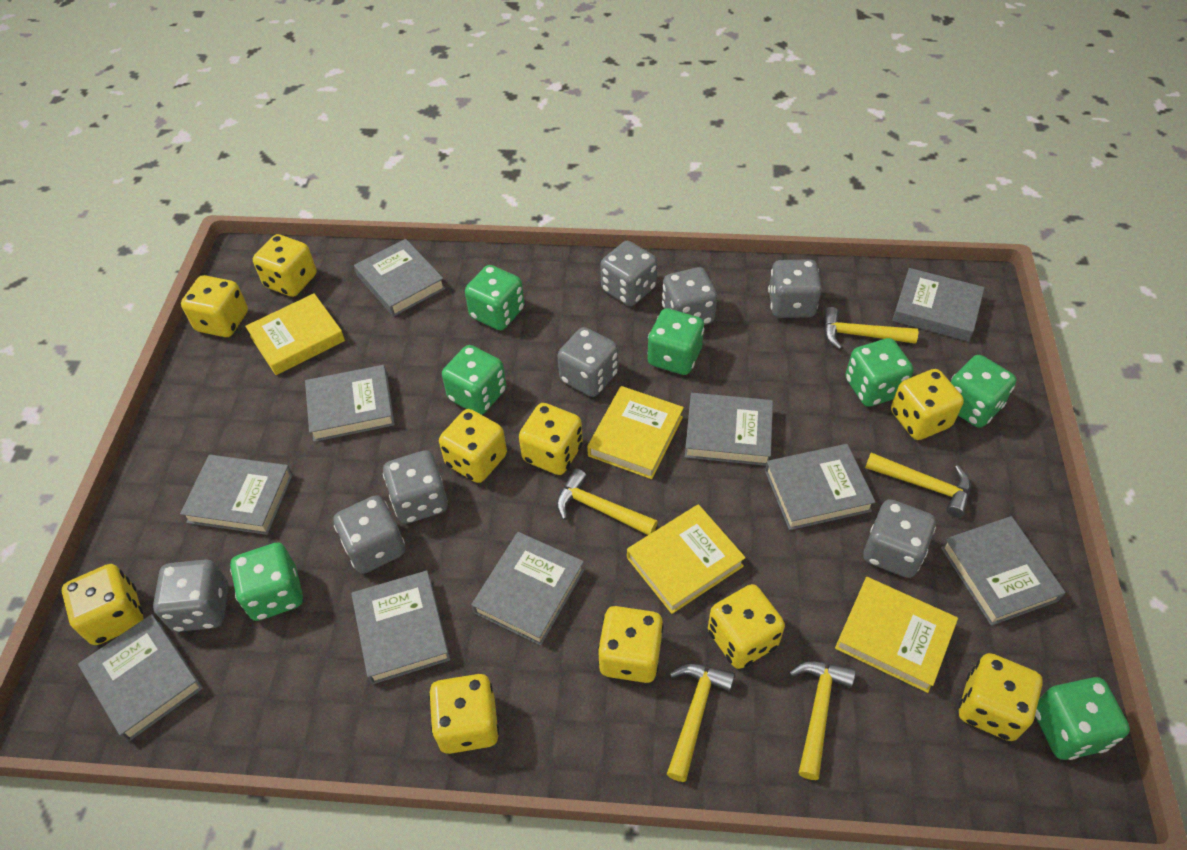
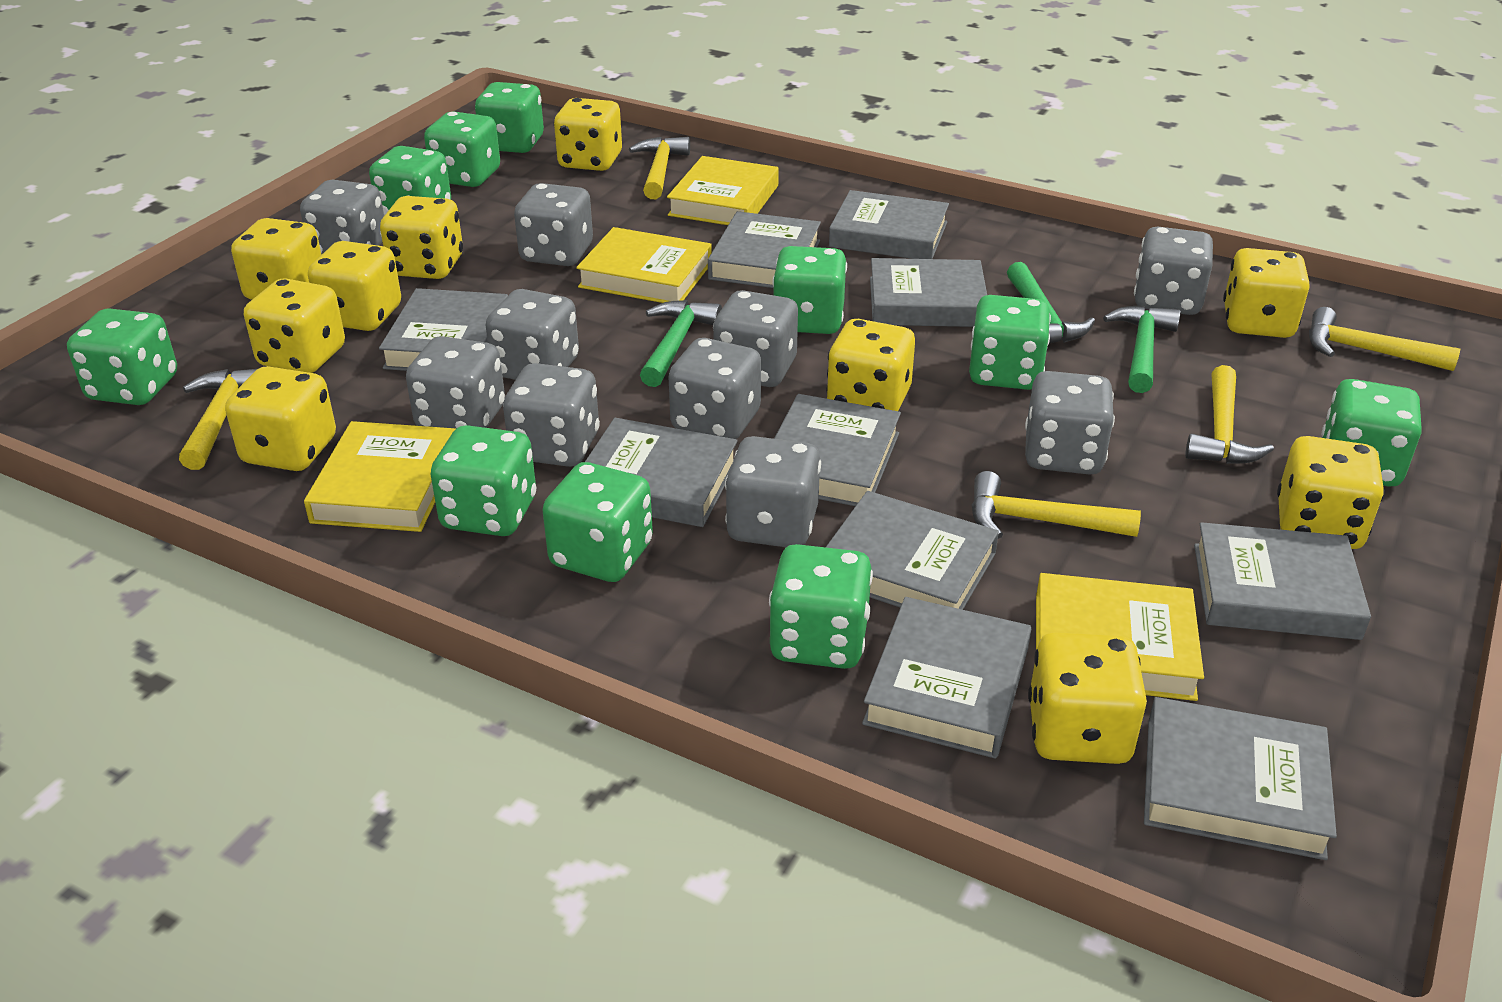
green dice: [230,542,303,621] [442,345,506,415] [465,265,524,330] [647,308,704,375] [845,338,913,407] [951,355,1016,428] [1035,677,1130,760] = 7 -> [67,308,177,405] [369,146,451,216] [424,111,500,187] [431,425,536,536] [475,82,544,153] [542,462,653,582] [769,544,873,669] [773,246,847,334] [969,295,1051,390] [1321,379,1422,487] = 10
green hammer: none = 0 -> [640,300,722,387] [1007,262,1095,343] [1103,305,1181,393] = 3
grey dice: [153,559,229,632] [333,495,405,574] [383,450,448,524] [557,327,618,397] [600,241,657,306] [662,267,717,325] [768,259,822,318] [863,499,936,578] = 8 -> [300,180,384,254] [406,336,505,429] [486,289,579,380] [503,363,600,467] [514,183,593,266] [669,338,761,439] [713,290,798,387] [725,436,821,547] [1025,371,1115,475] [1134,227,1213,315] = 10

